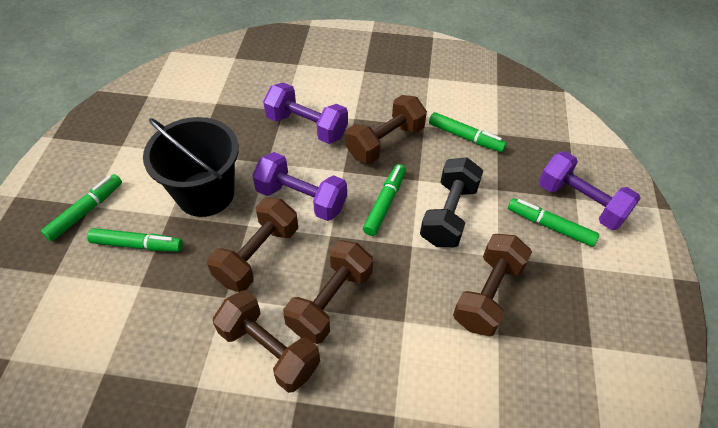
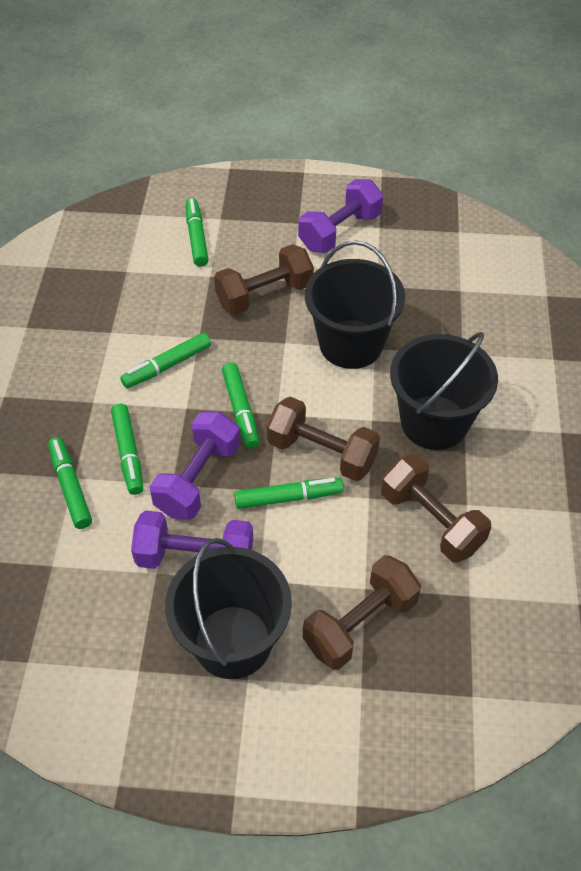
black bucket: [143,117,239,217] = 1 -> [165,538,292,679] [305,240,405,369] [390,332,498,450] = 3
black dumbbell: [420,157,483,247] = 1 -> none = 0
brown dumbbell: [207,198,298,292] [213,290,320,393] [283,240,373,344] [346,95,427,164] [453,234,532,336] = 5 -> [214,244,314,315] [267,397,380,481] [303,555,421,670] [381,454,491,562] = 4
green marker: [41,174,122,242] [87,228,183,252] [363,164,406,236] [429,112,507,152] [508,198,599,247] = 5 -> [48,437,92,529] [111,404,143,495] [120,333,211,388] [186,198,208,267] [222,363,259,449] [234,478,343,509] = 6

